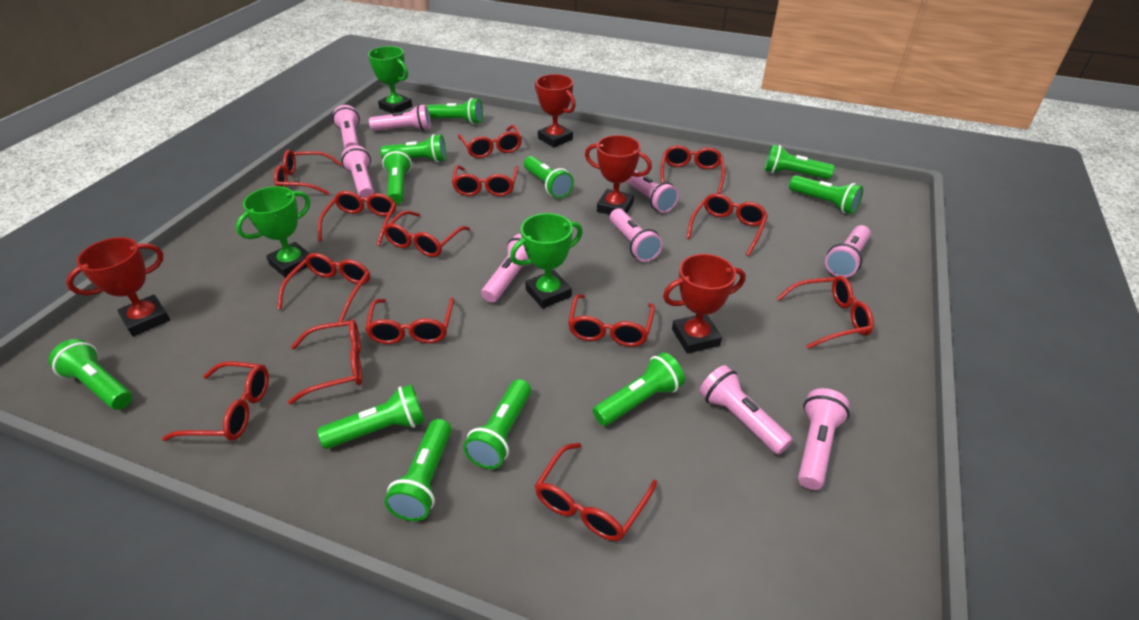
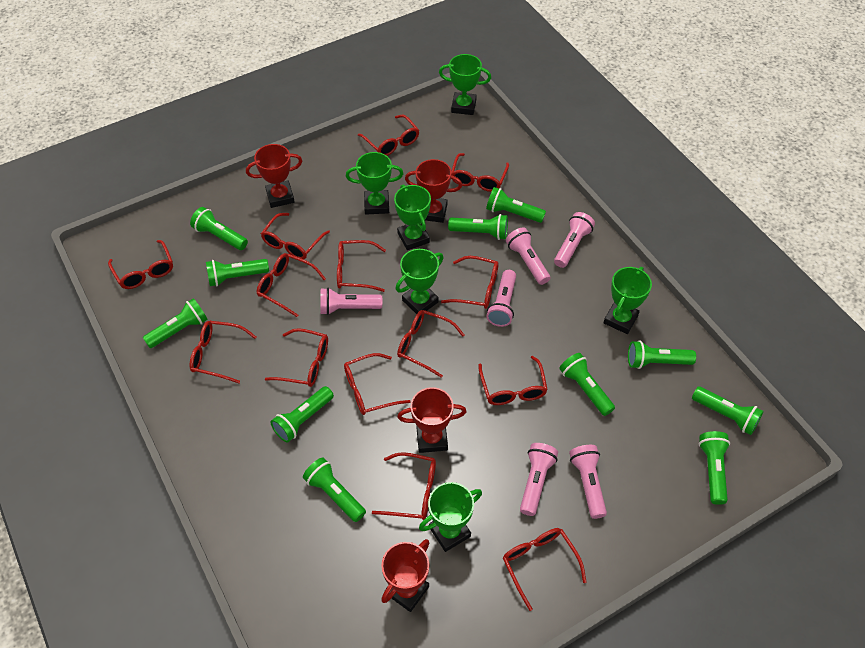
green trophy: [236,186,310,278] [368,46,412,114] [510,213,583,309] = 3 -> [346,152,404,214] [394,184,431,250] [395,249,443,314] [419,482,482,552] [439,54,491,115] [604,267,652,334] = 6
pink flashlight: [333,105,360,149] [341,145,374,198] [369,104,431,131] [481,234,532,303] [610,209,663,262] [625,170,679,213] [699,365,793,455] [798,388,850,490] [825,225,871,278] = 9 -> [320,288,382,315] [487,270,516,327] [506,228,550,285] [520,443,558,516] [554,212,595,268] [569,445,607,519] = 6

